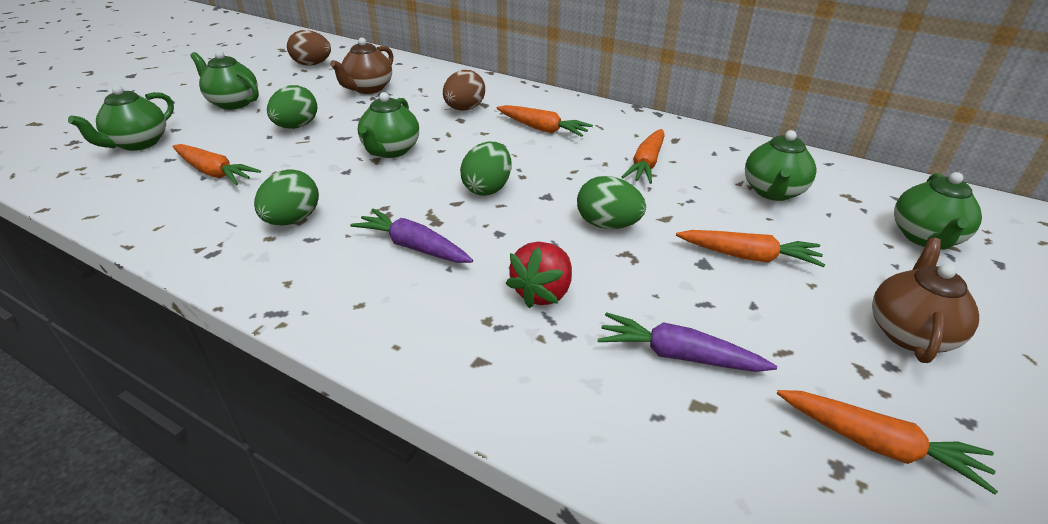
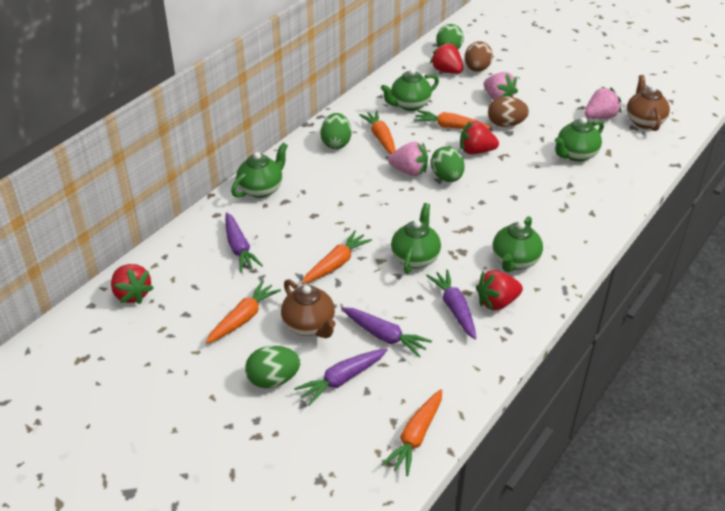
pink strawberry: none = 0 -> [388,142,428,176] [484,72,518,100] [584,87,621,119] = 3
purple carrot: [350,209,473,263] [598,312,777,372] = 2 -> [225,212,263,272] [294,349,387,406] [342,307,432,358] [426,270,476,339] = 4
red strawberry: [506,242,572,308] = 1 -> [111,264,154,304] [430,42,463,74] [460,121,499,154] [476,270,523,311] = 4

